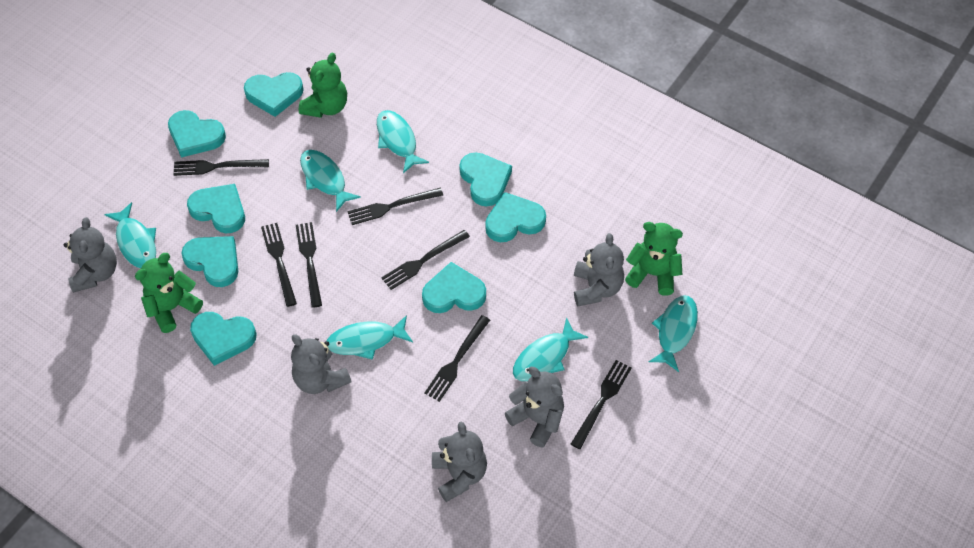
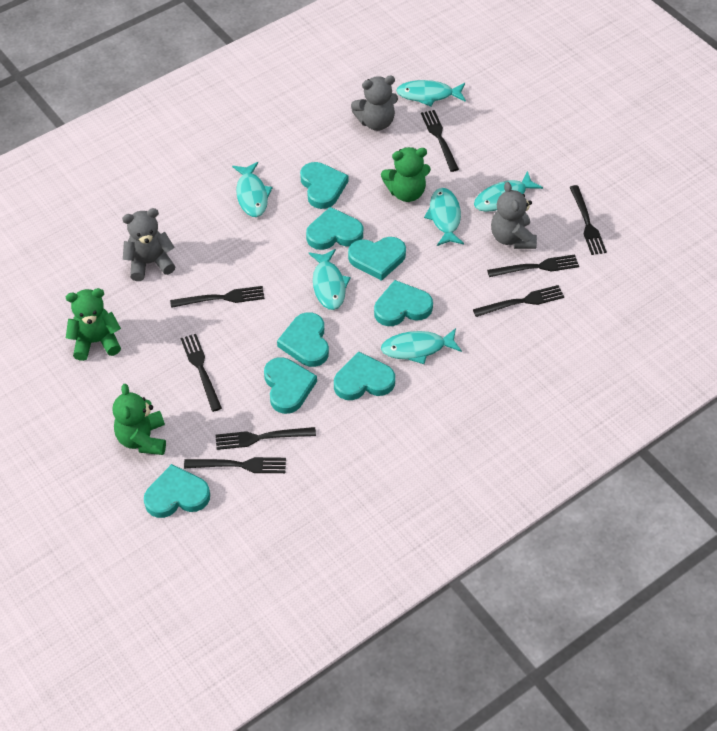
black fork: [173,159,269,176] [261,223,297,307] [296,222,322,308] [347,188,443,225] [381,230,470,290] [424,315,490,402] [571,360,632,449] = 7 -> [170,286,265,308] [181,334,222,412] [184,457,286,473] [216,427,316,450] [421,110,459,172] [473,285,564,317] [487,255,579,277] [570,185,607,255] = 8
grey teddy bear: [64,217,117,293] [291,334,352,394] [432,422,487,502] [505,367,564,448] [574,233,624,306] = 5 -> [122,208,176,281] [351,76,398,131] [491,182,537,249] = 3

